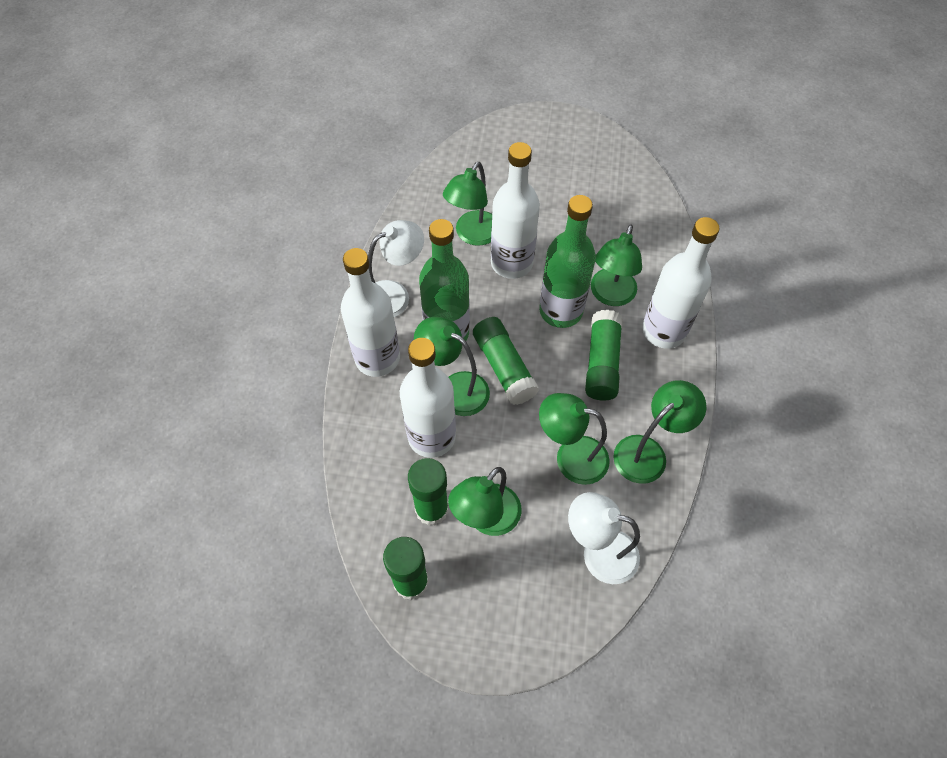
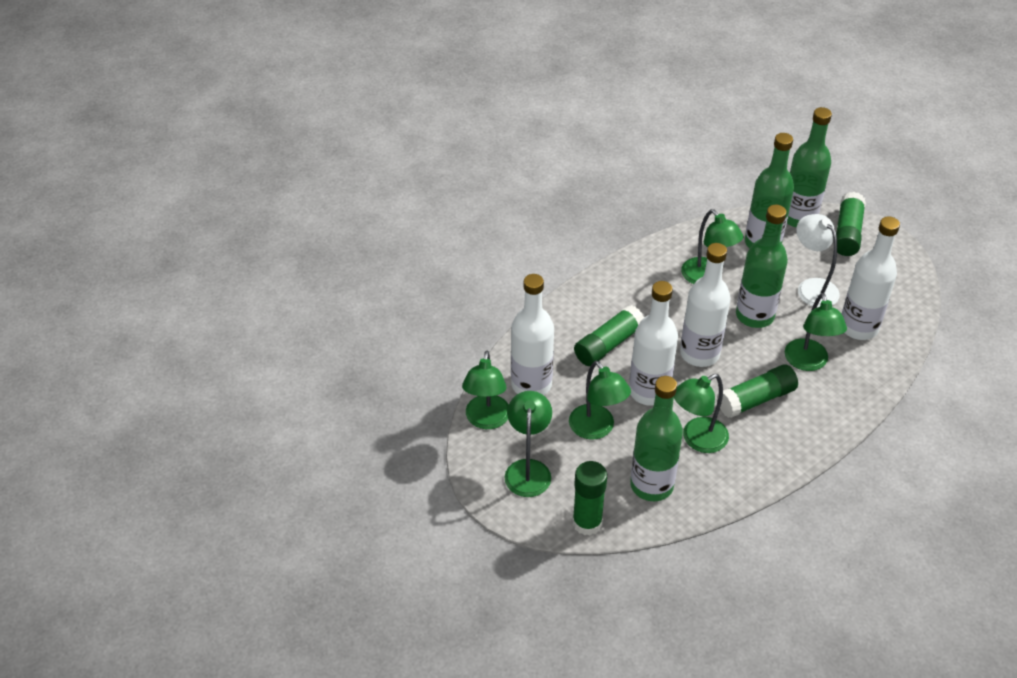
green bottle: [419,219,470,341] [539,195,596,328] = 2 -> [630,376,683,501] [736,205,788,328] [745,133,794,249] [787,107,832,228] = 4
white lamp: [368,220,424,317] [568,492,640,584] = 2 -> [796,214,840,308] = 1

